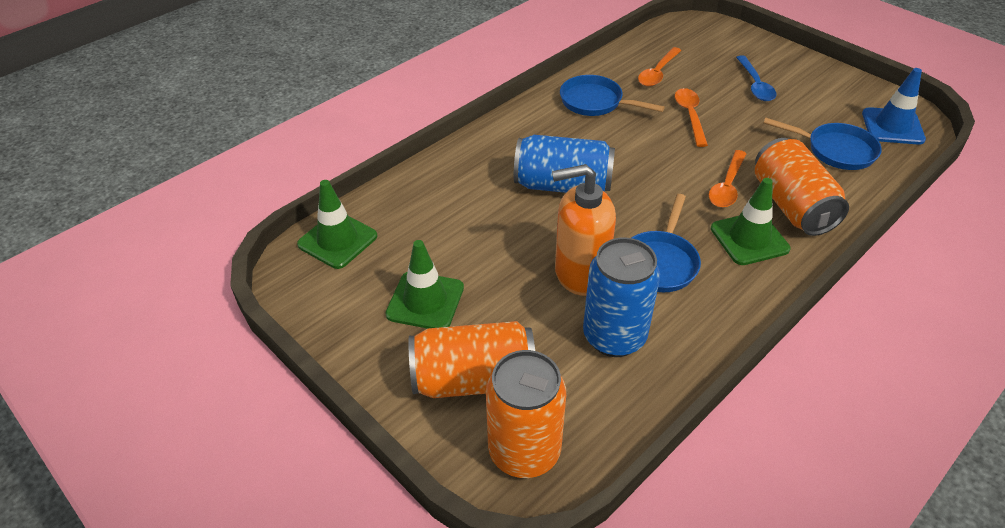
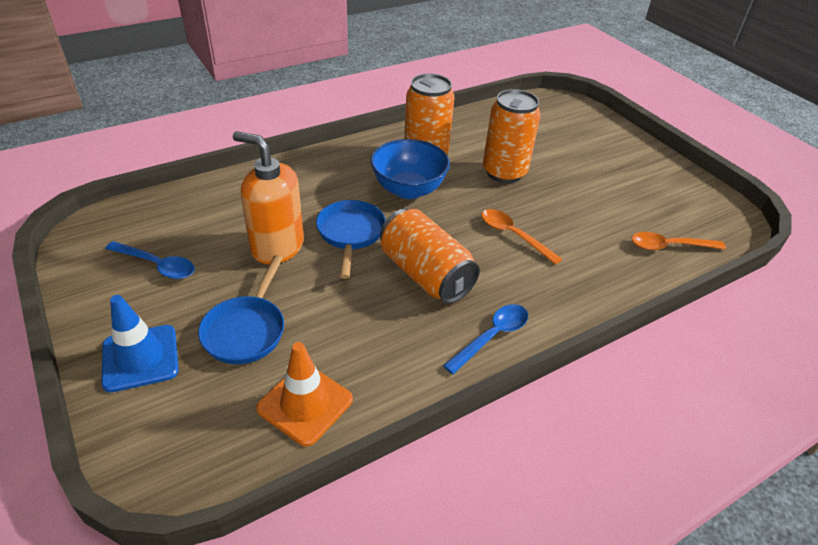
blue bowl: none = 0 -> [371,139,450,199] = 1
blue can: [514,135,615,193] [583,238,660,357] = 2 -> none = 0
blue pan: [560,75,665,116] [632,194,701,292] [764,117,882,170] = 3 -> [198,255,284,364] [316,200,386,279] = 2
blue spoon: [736,55,776,101] = 1 -> [105,241,195,279] [443,304,528,374] = 2
green traffic cone: [297,180,377,269] [385,240,464,329] [711,178,790,265] = 3 -> none = 0
orange spoon: [638,47,682,86] [674,88,708,147] [709,150,746,208] = 3 -> [481,209,562,265] [632,232,726,250] = 2
orange traffic cone: none = 0 -> [256,342,353,447] = 1

